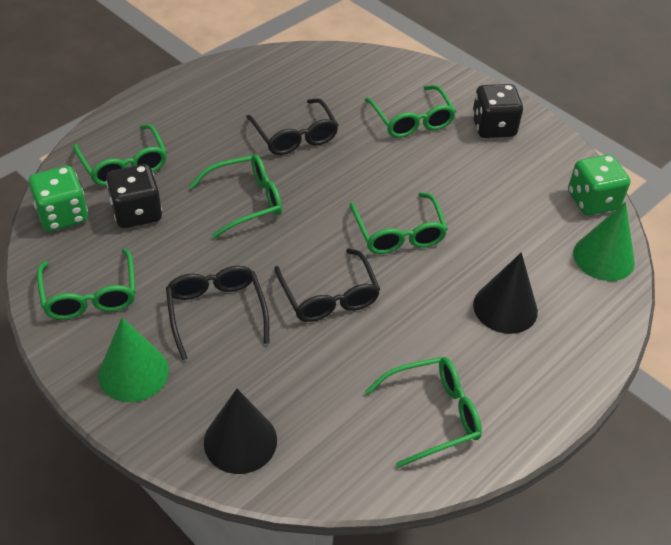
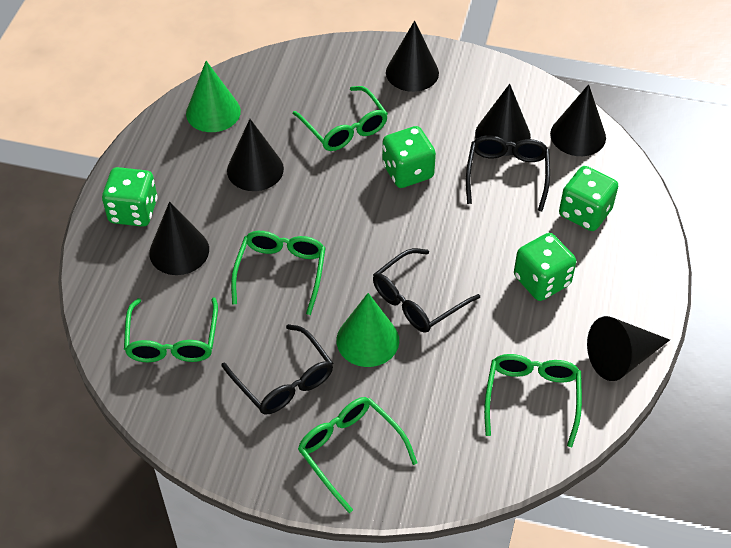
black cone: [204,389,277,474] [473,252,538,334] = 2 -> [149,201,209,275] [227,119,284,191] [386,20,439,92] [475,84,531,156] [550,84,606,156] [587,316,670,381] = 6
black dice: [106,164,162,228] [472,84,523,138] = 2 -> none = 0
green dice: [28,166,88,232] [568,154,630,215] = 2 -> [102,167,158,227] [382,126,436,188] [514,233,576,301] [559,166,618,231] = 4
green glasses: [37,249,135,320] [73,124,167,186] [189,154,282,238] [350,192,448,254] [365,85,456,138] [365,357,482,468] = 6 -> [124,298,218,362] [231,231,326,315] [293,86,388,151] [298,397,418,513] [484,354,582,447] = 5

